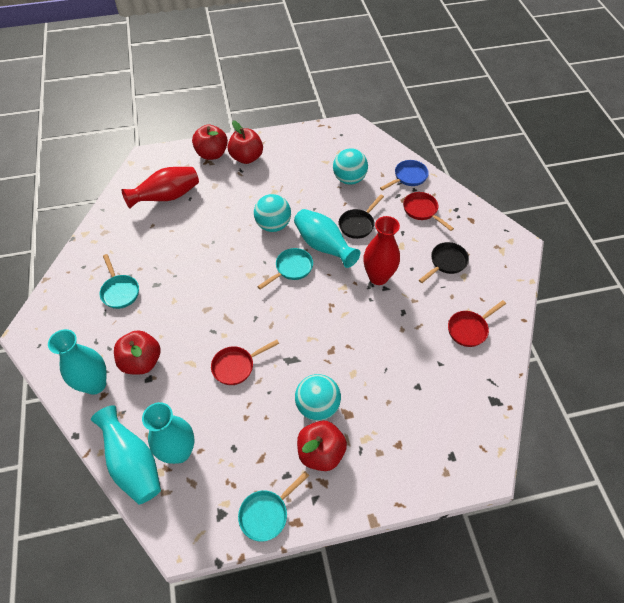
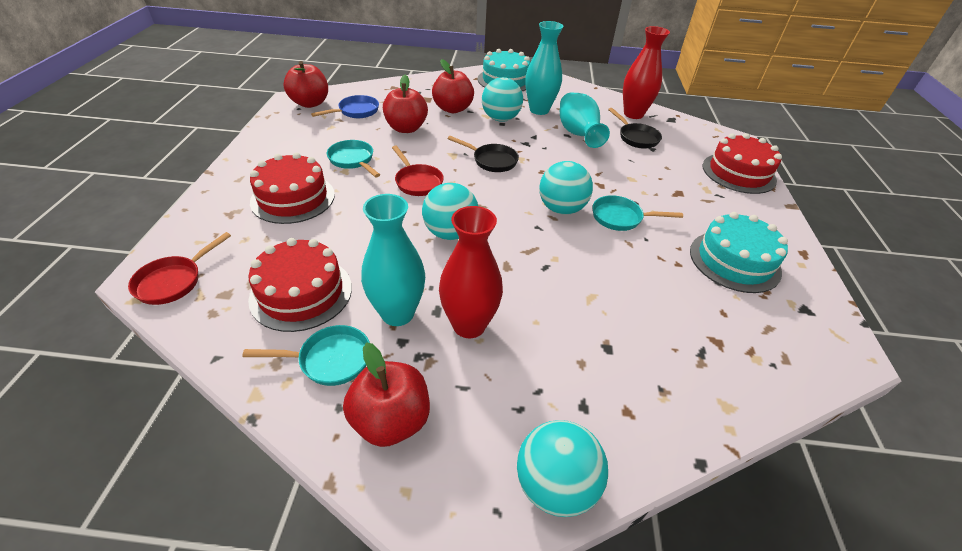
red cake: none = 0 -> [248,238,352,332] [250,153,335,224] [703,133,782,194] = 3
red pan: [211,340,279,385] [403,192,454,231] [448,300,506,347] = 3 -> [128,232,231,305] [392,146,444,196] = 2
turquoise ball: [254,194,291,232] [295,374,341,421] [333,148,368,185] = 3 -> [422,183,478,240] [482,77,523,122] [517,420,608,517] [539,161,593,215] = 4
turquoise cake: none = 0 -> [478,49,530,91] [690,212,788,293] = 2
turquoise vase: [48,329,107,395] [91,405,161,504] [142,402,195,464] [294,209,360,268] = 4 -> [361,194,425,326] [525,21,563,115] [560,92,610,148] = 3

